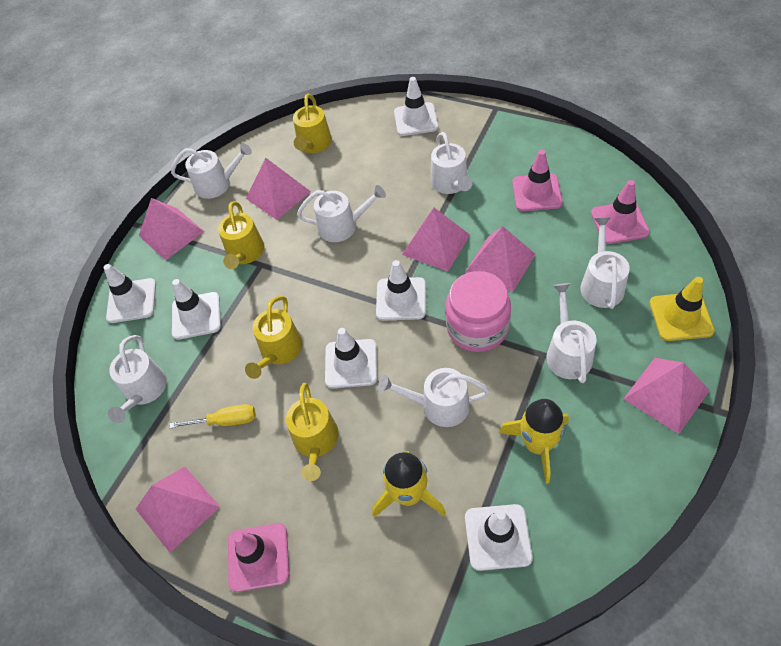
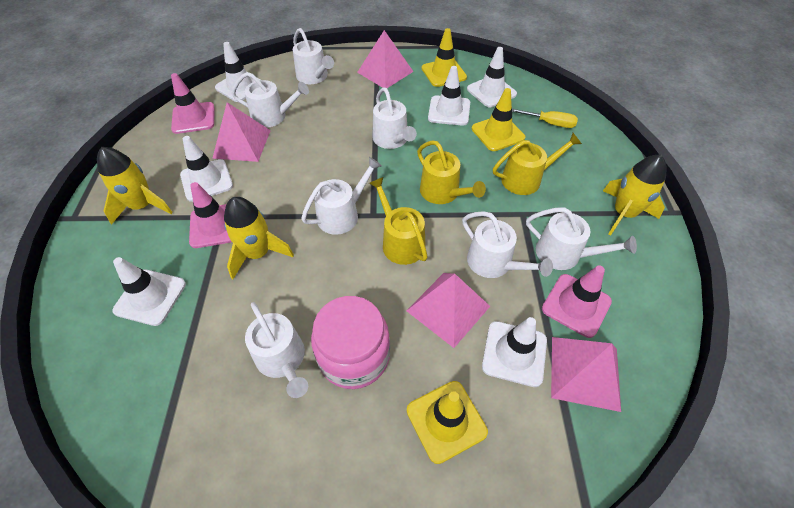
pink pyramid: [136,467,220,553] [139,198,204,260] [246,158,311,220] [402,208,470,272] [465,226,536,292] [624,358,710,434] = 6 -> [212,102,271,162] [357,30,414,88] [407,273,490,348] [551,337,621,412] = 4
yellow rocket: [372,451,446,517] [499,399,569,484] = 2 -> [97,147,173,225] [224,197,294,279] [603,154,666,235] = 3
yellow traffic cone: [650,277,715,341] = 1 -> [407,381,488,464] [422,28,467,87] [472,88,525,151] = 3
yellow watering can: [218,201,264,269] [245,296,302,379] [286,383,338,481] [293,94,332,153] = 4 -> [369,177,428,265] [417,141,486,204] [493,133,582,195] = 3

